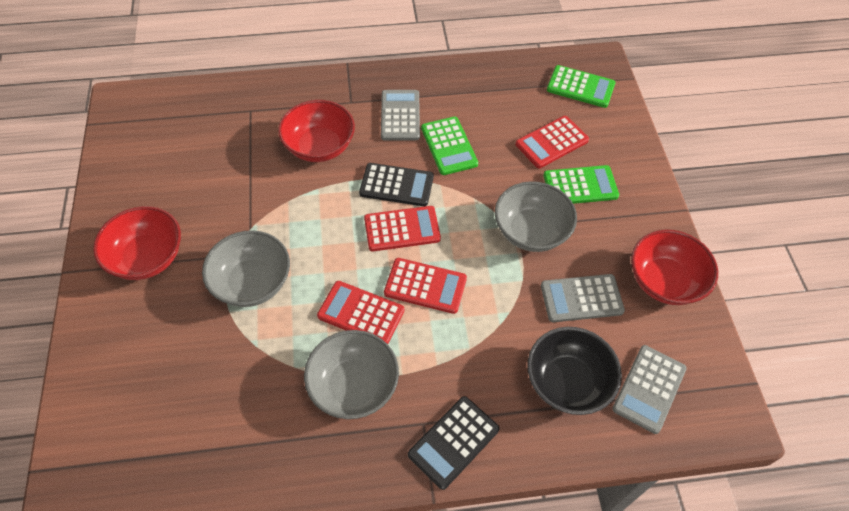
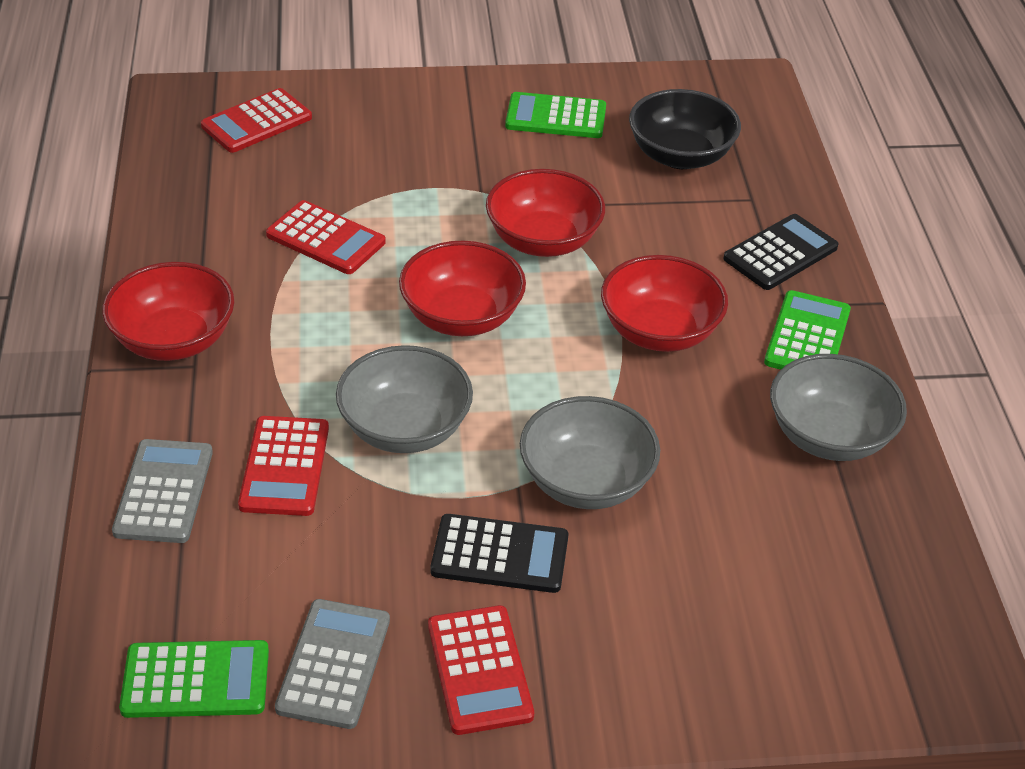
grey calculator: [381,90,420,141] [541,274,625,322] [612,345,687,434] = 3 -> [112,439,213,543] [275,599,390,729] = 2
red bowl: [93,206,181,280] [278,100,355,162] [631,230,718,305] = 3 -> [102,262,234,361] [399,241,526,336] [486,169,605,257] [601,255,728,352] = 4

